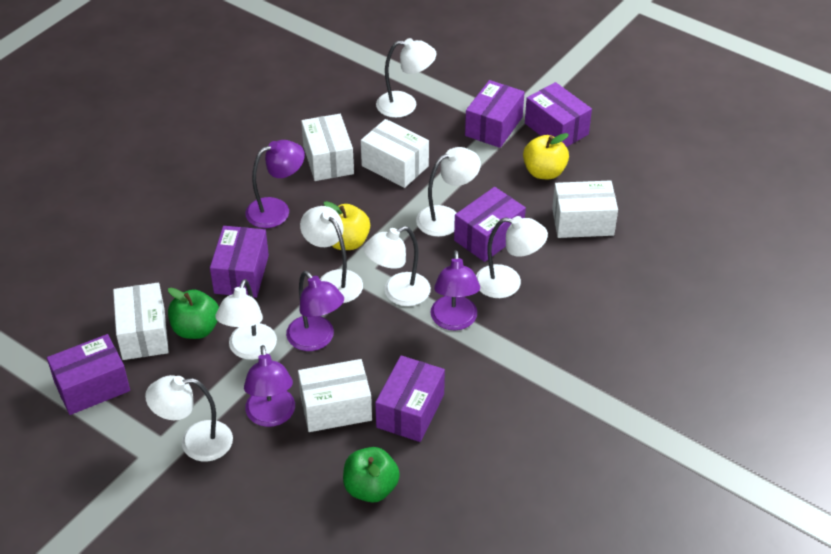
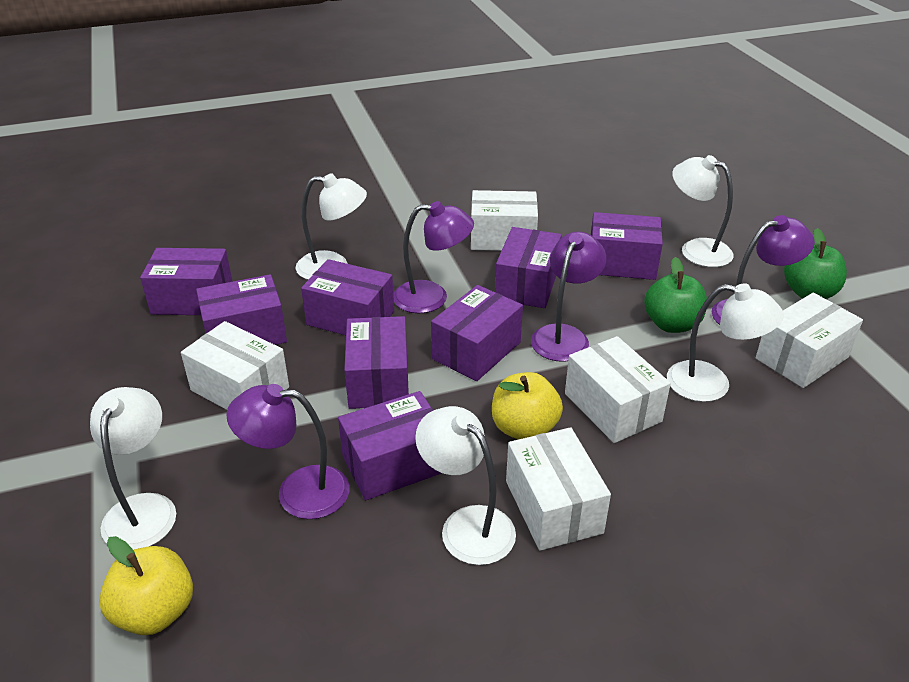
purple box: [47,334,130,415] [210,226,269,298] [375,355,445,442] [454,187,526,262] [465,80,525,148] [525,82,592,147] = 6 -> [140,248,233,315] [196,274,287,345] [301,259,394,335] [338,391,442,500] [344,316,409,409] [431,285,523,381] [495,227,562,308] [591,212,663,280] = 8
white lamp: [145,375,233,462] [215,279,277,360] [300,206,363,303] [363,226,431,306] [376,38,436,118] [416,147,481,237] [476,216,548,298] = 7 -> [90,387,176,550] [296,173,367,280] [415,406,516,565] [667,283,784,402] [672,155,734,267] = 5

